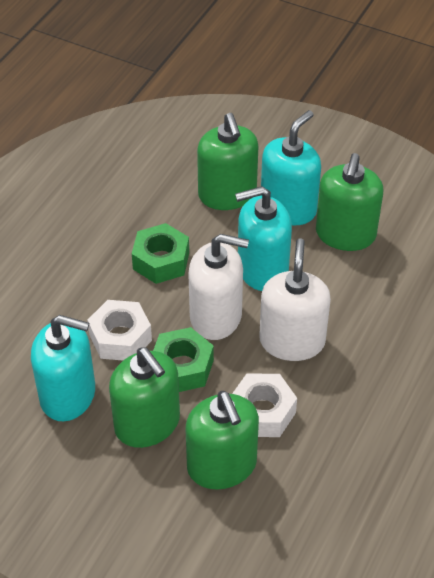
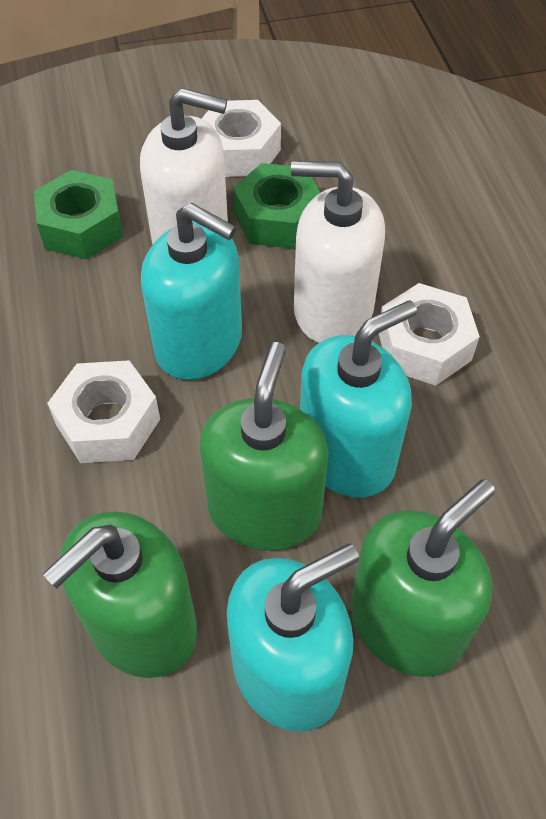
green soap dispenser: [109,347,180,448] [186,391,259,490] [197,113,258,210] [316,153,383,251] = 4 -> [43,511,197,678] [199,342,329,550] [350,479,495,677] = 3
white nut: [87,300,152,361] [232,373,297,437] = 2 -> [47,360,160,463] [201,100,281,177] [379,283,480,386] = 3

